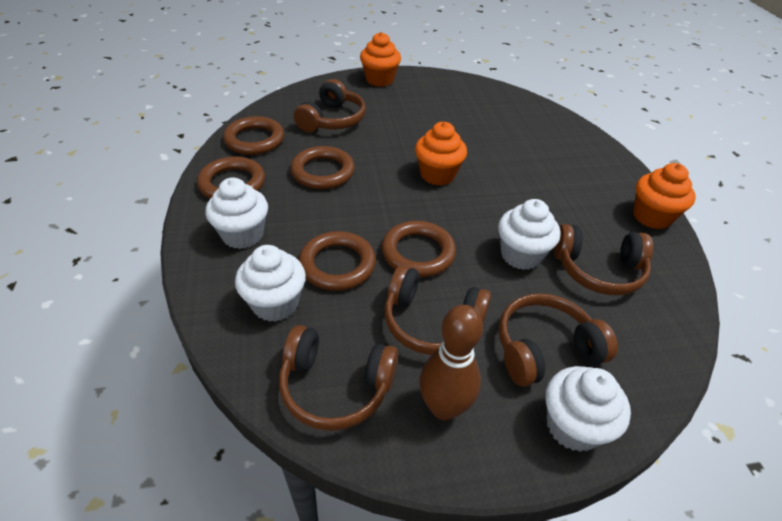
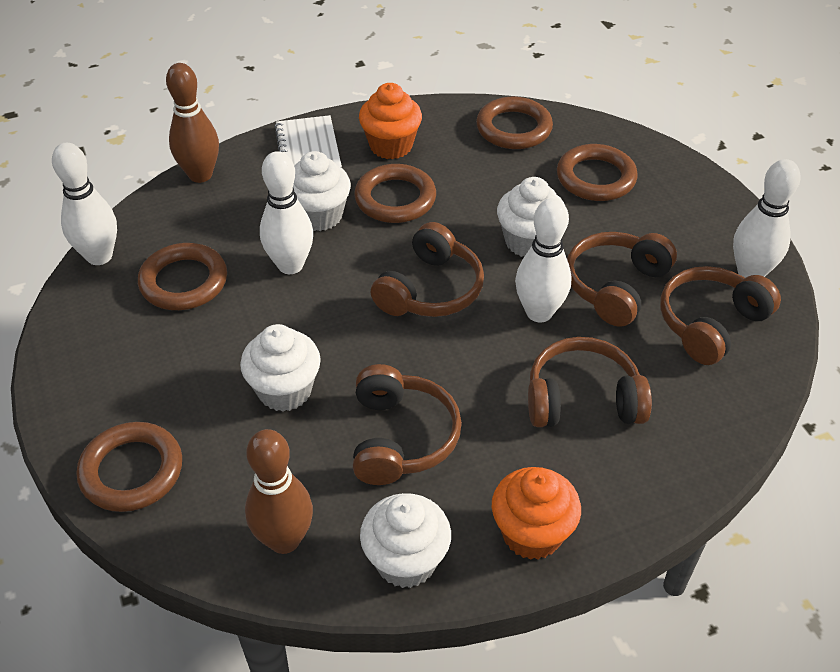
brown bowling pin: [419,305,483,421] = 1 -> [166,63,219,183] [245,429,313,554] = 2
orange cupcake: [360,32,401,87] [415,122,467,186] [633,163,696,229] = 3 -> [359,83,422,159] [492,467,581,560] = 2
white bowling pin: none = 0 -> [52,143,117,265] [260,151,313,274] [515,198,571,322] [733,159,801,278] = 4
white notebook: none = 0 -> [274,115,342,167] = 1

